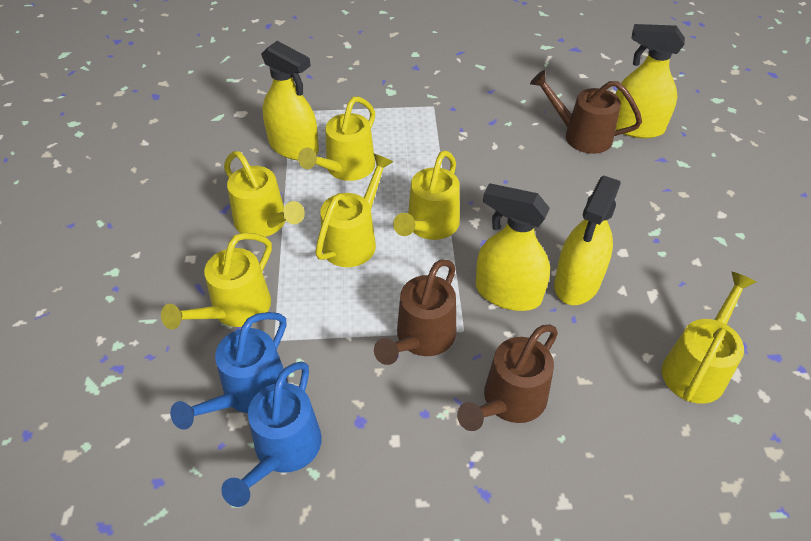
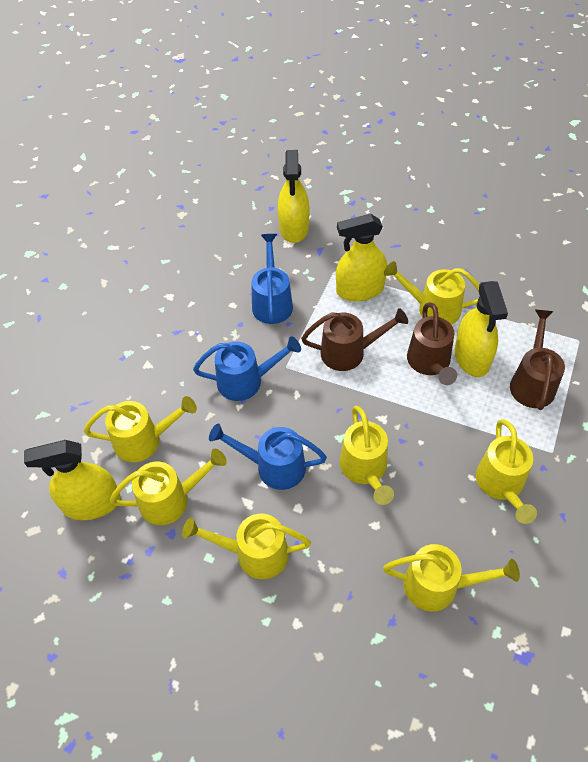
blue watering can: [170,312,287,430] [221,362,322,507] = 2 -> [193,336,301,401] [209,423,327,490] [251,234,293,324] = 3
yellow watering can: [161,233,272,330] [224,151,305,237] [298,97,375,181] [315,154,393,267] [393,150,460,240] [662,272,756,404] = 6 -> [84,396,197,462] [109,449,227,525] [182,514,311,579] [340,405,394,505] [383,544,520,611] [384,261,479,325] [476,419,537,524] = 7

